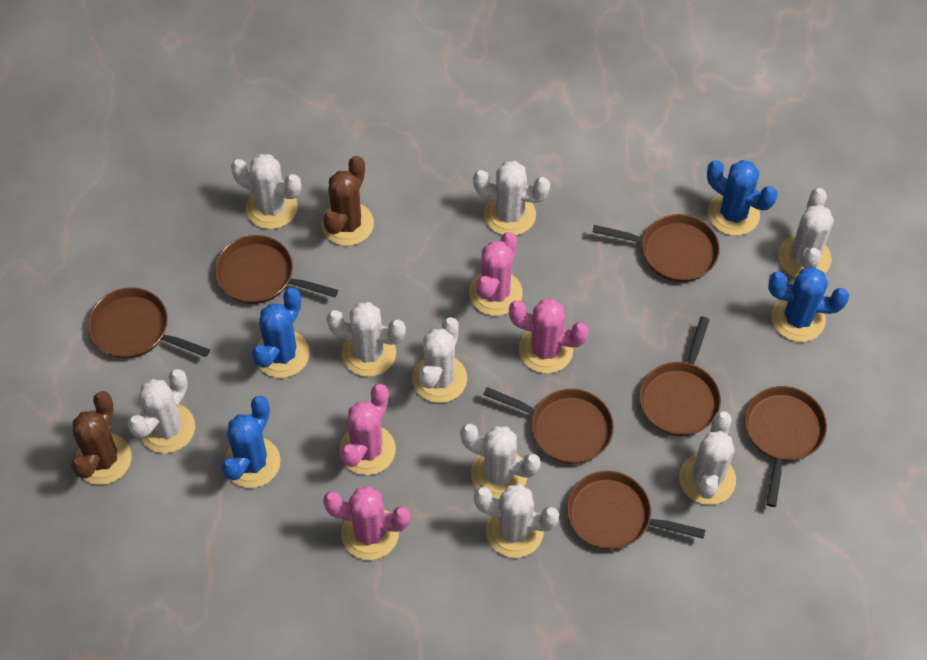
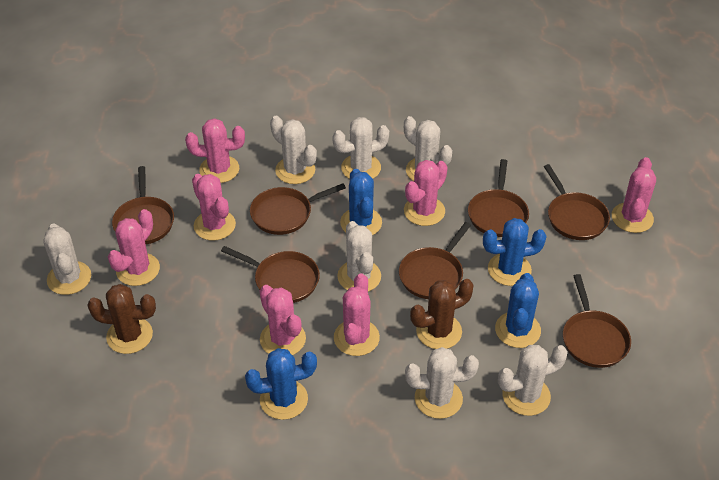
pink cactus: [323,486,410,560] [339,384,396,475] [469,232,522,316] [509,299,589,373] = 4 -> [108,209,160,286] [185,118,245,183] [192,174,236,241] [259,285,306,355] [334,273,380,356] [404,160,448,226] [612,157,656,233] = 7
white cactus: [127,369,195,453] [231,154,301,229] [327,302,406,377] [412,317,467,403] [460,423,541,499] [473,161,550,236] [474,484,559,558] [679,411,736,505] [778,188,834,278] = 9 -> [43,224,91,295] [270,116,317,184] [332,117,389,179] [337,221,381,292] [404,116,452,181] [405,347,479,419] [498,345,568,416] = 7

